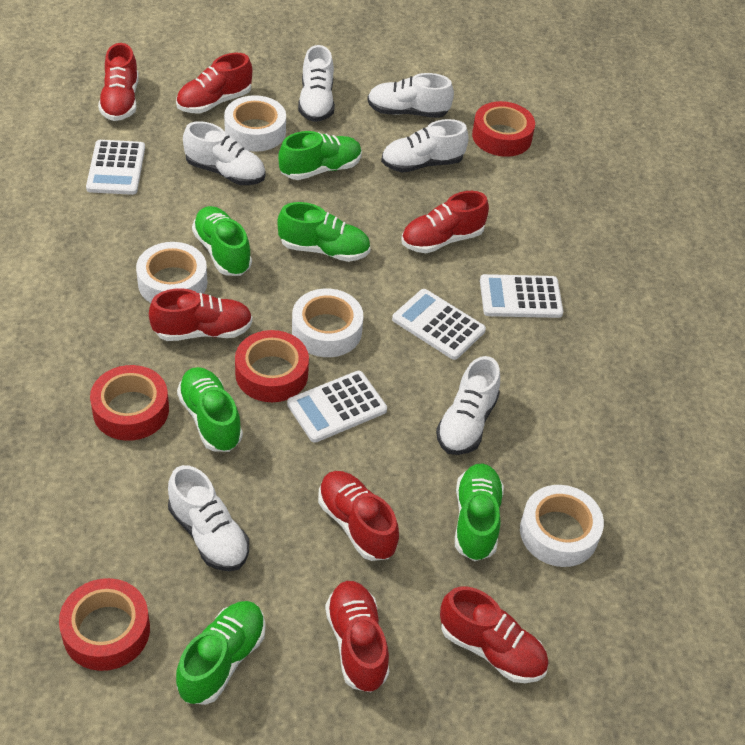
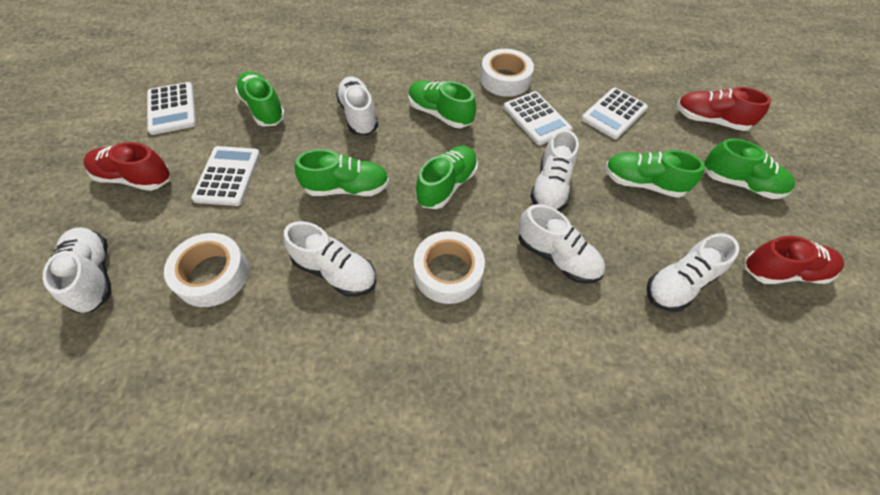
red shoe: [98,43,139,121] [149,288,253,341] [176,53,252,113] [318,471,399,561] [325,581,389,692] [401,191,489,253] [440,586,549,683] = 7 -> [83,142,171,191] [676,87,771,131] [745,236,844,284] = 3
red tape: [59,578,150,671] [90,365,169,441] [235,330,309,402] [472,101,535,157] = 4 -> none = 0
white tape: [136,242,207,303] [224,95,286,152] [292,289,363,357] [520,485,604,567] = 4 -> [164,233,249,307] [414,231,485,304] [480,49,534,97] = 3

